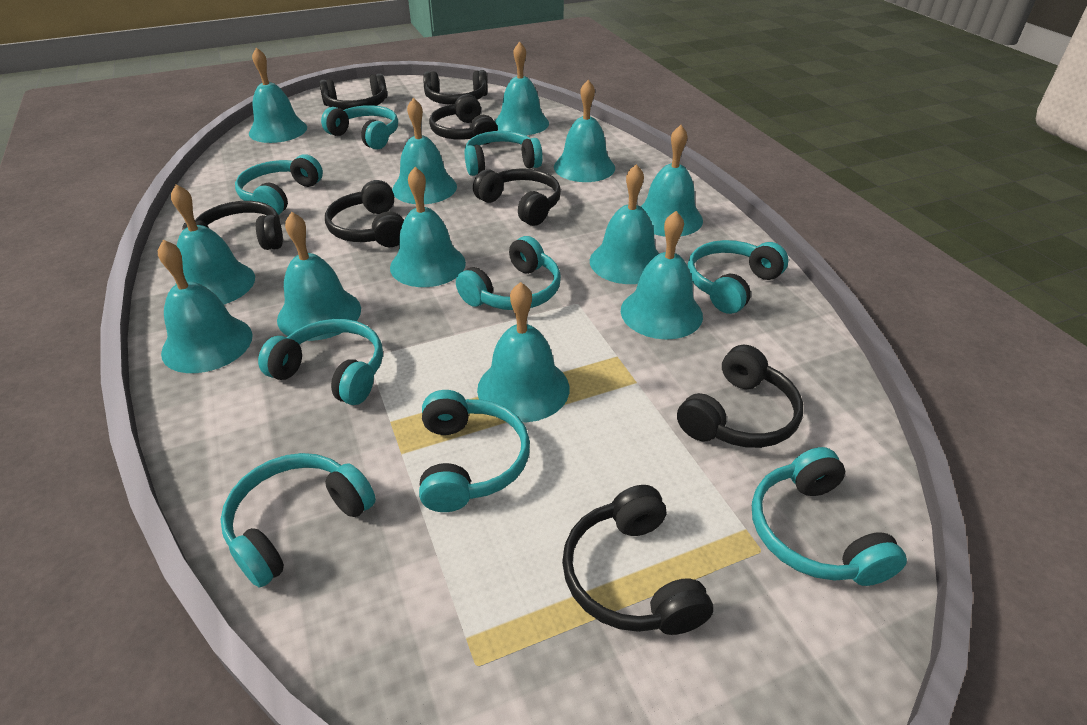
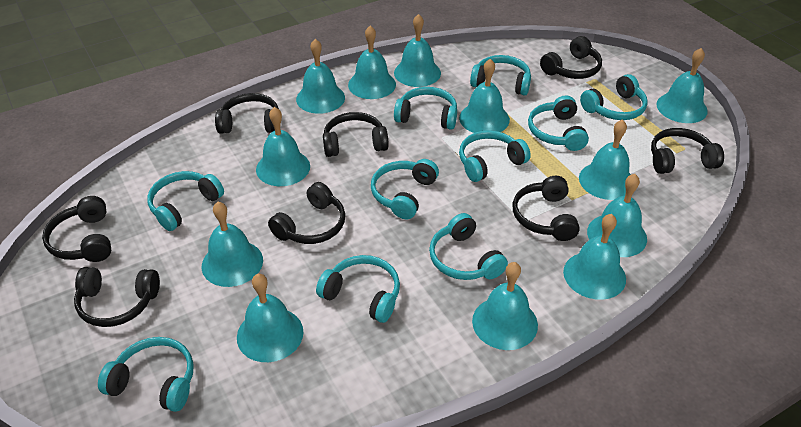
turquoise headphones: [220,453,376,587] [235,154,323,216] [258,319,383,405] [321,105,398,150] [419,390,530,512] [456,236,561,310] [464,131,543,176] [687,240,788,314] [752,447,907,586] = 9 -> [98,337,194,412] [147,171,224,231] [316,255,400,323] [371,159,439,219] [394,87,457,130] [429,213,508,280] [459,130,531,182] [470,55,531,95] [528,95,589,151] [580,74,648,120] = 10

